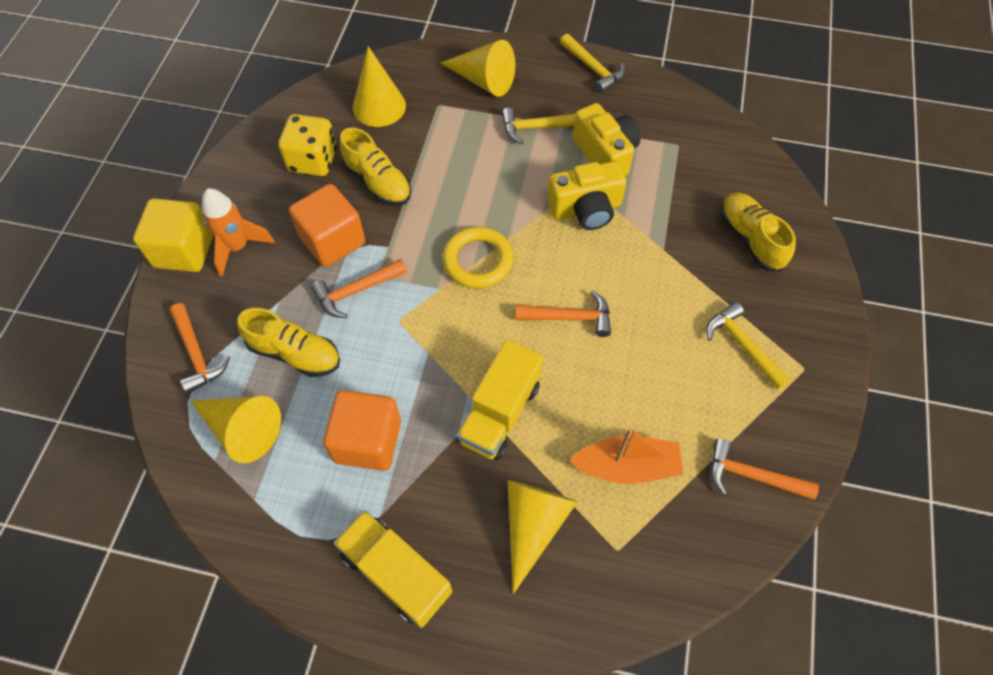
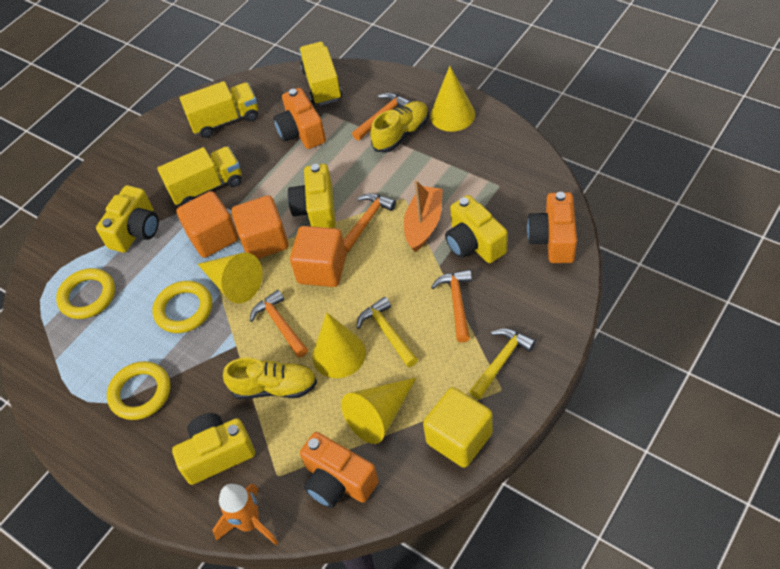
orange camera: none = 0 -> [273,88,326,149] [300,432,379,508] [527,192,577,263] = 3
orange cube: [289,184,365,267] [323,390,401,471] = 2 -> [176,191,238,258] [231,195,289,259] [290,226,346,287] = 3
yellow camera: [547,161,627,230] [573,103,641,176] = 2 -> [96,185,159,253] [172,413,255,485] [288,164,336,228] [445,195,507,263] = 4
yellow dice: [278,114,337,176] = 1 -> none = 0
yellow hammer: [502,108,575,144] [560,34,625,93] [706,302,790,390] = 3 -> [356,297,418,367] [469,328,536,399] = 2
yellow ring: [442,227,513,288] = 1 -> [56,268,115,319] [107,361,170,420] [152,281,212,333] = 3
yellow shoe: [237,308,340,377] [339,127,411,206] [721,193,796,272] = 3 -> [223,358,317,399] [370,101,429,153] = 2
yellow truck: [333,510,452,628] [457,340,543,461] = 2 -> [157,146,242,205] [180,81,258,138] [299,42,342,106] = 3

